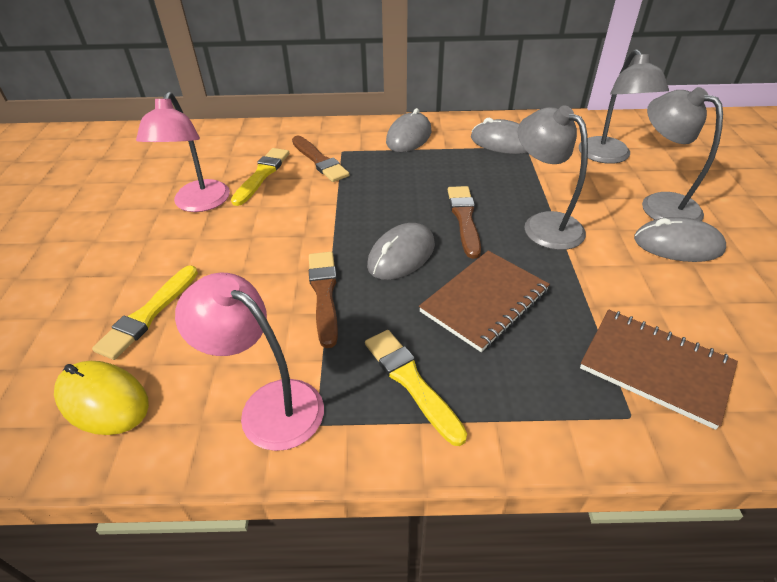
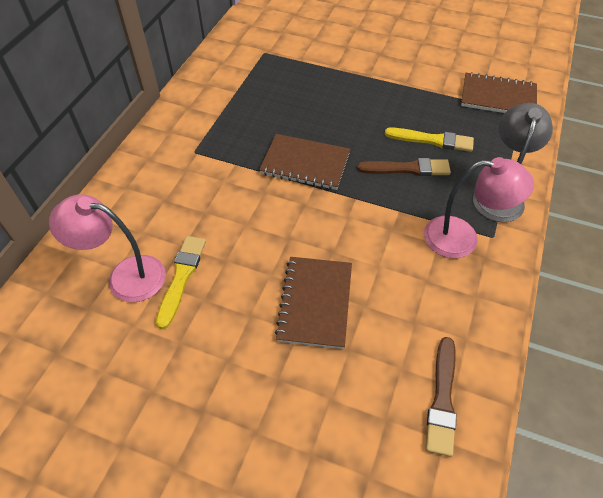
brown brush: [292,136,349,182] [309,252,338,348] [448,186,481,259] = 3 -> [357,158,451,176] [426,337,457,457] = 2
brown notebook: [419,251,550,352] [580,310,738,430] = 2 -> [259,134,350,190] [275,257,352,349] [461,72,537,113] = 3
grey lamp: [518,105,588,250] [579,49,669,164] [642,87,723,221] = 3 -> [473,103,553,222] = 1
grey mouse: [367,223,435,280] [386,108,432,152] [471,118,528,154] [634,217,726,262] = 4 -> none = 0
yellow brush: [92,265,198,360] [231,148,289,206] [365,330,467,446] = 3 -> [156,236,206,329] [385,128,474,152] = 2
yellow mouse: [54,361,149,435] = 1 -> none = 0

